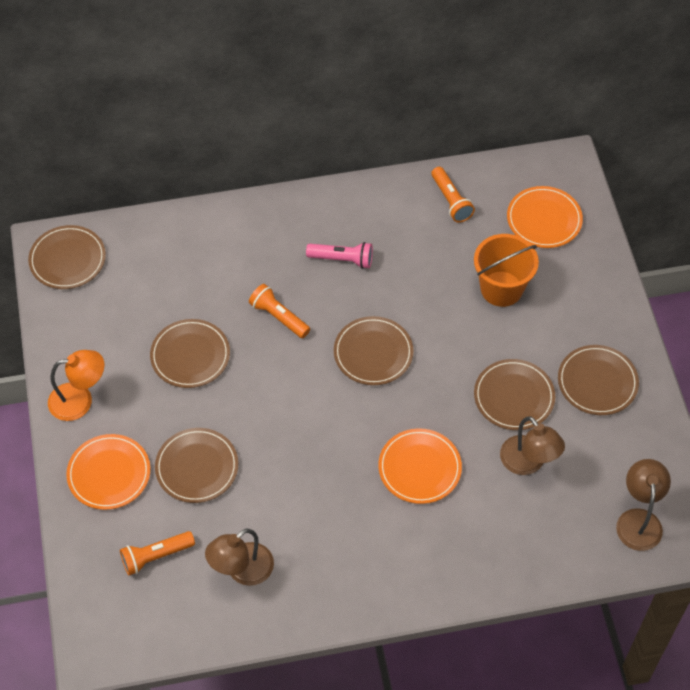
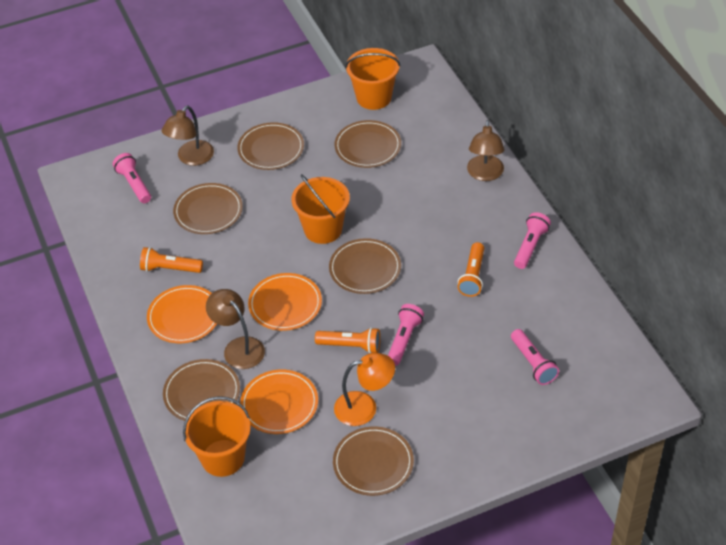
orange bucket: [474,234,539,307] = 1 -> [183,396,251,477] [291,174,350,244] [345,48,401,110] = 3
pink flashlight: [306,242,373,269] = 1 -> [113,153,151,203] [388,304,424,366] [511,329,559,385] [514,212,551,269] = 4

